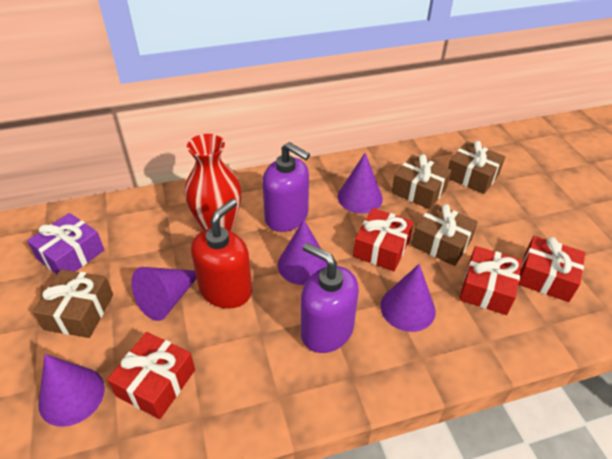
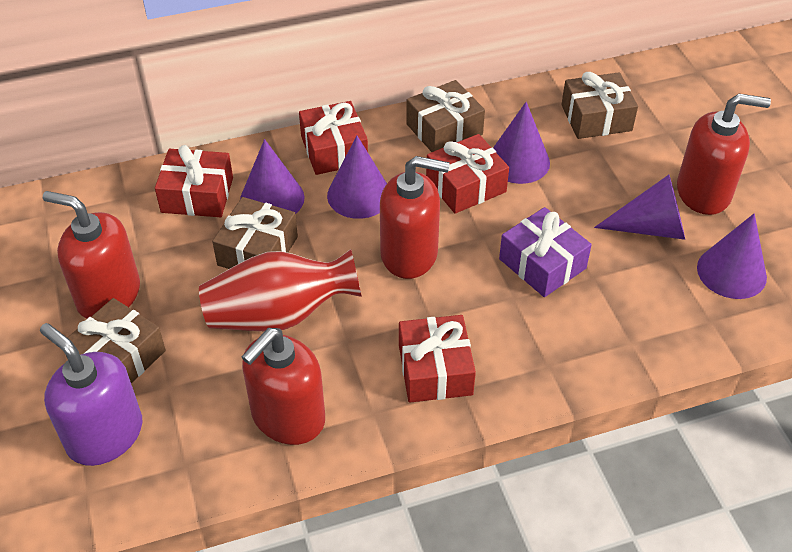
purple soap dispenser: [263,142,310,232] [301,243,359,353] = 2 -> [40,323,142,466] = 1
red soap dispenser: [191,199,252,308] = 1 -> [43,191,140,319] [242,328,325,445] [380,156,450,279] [677,94,771,215] = 4

